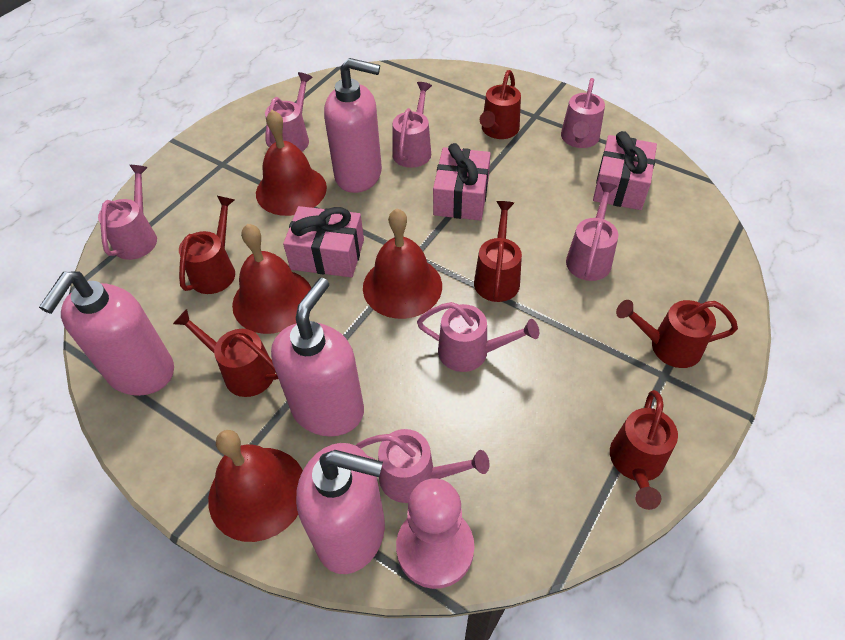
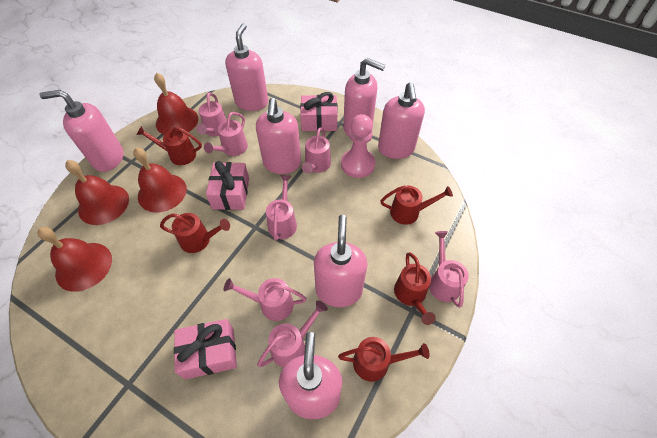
pink soap dispenser: [39,271,174,396] [271,278,364,436] [296,443,385,574] [324,58,382,193] = 4 -> [39,90,124,172] [225,23,268,111] [256,98,301,174] [279,332,342,419] [314,215,368,307] [343,58,385,136] [378,82,425,159] = 7
red watering can: [173,309,278,397] [179,196,235,294] [474,201,522,302] [480,70,521,139] [610,390,678,510] [616,300,738,368] = 6 -> [136,126,202,165] [160,213,230,253] [338,337,429,382] [380,185,453,225] [394,252,436,325] = 5

